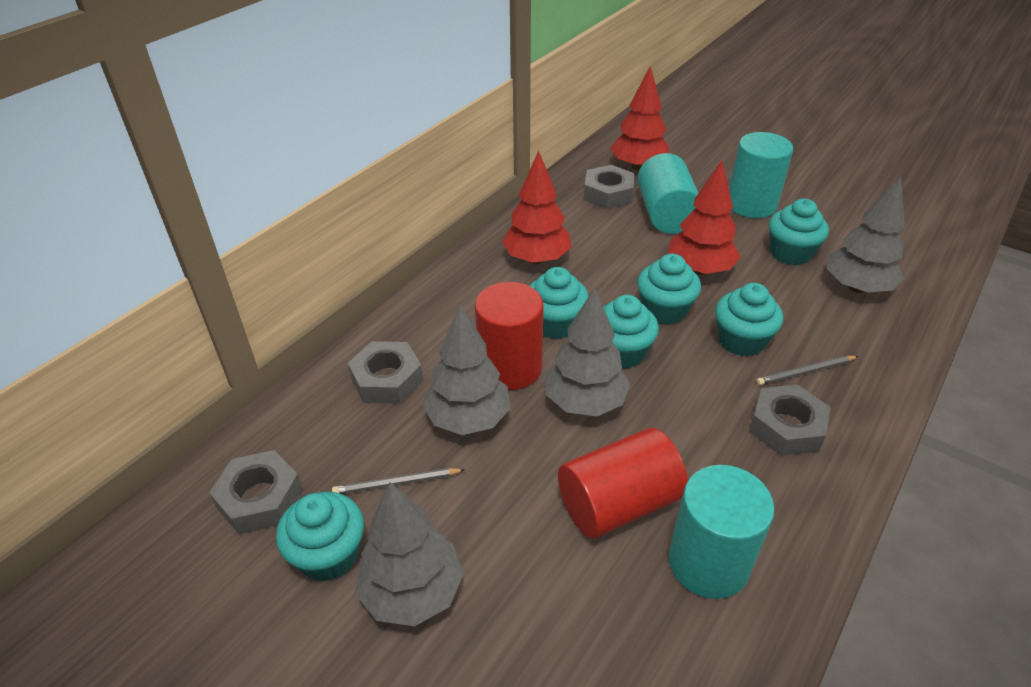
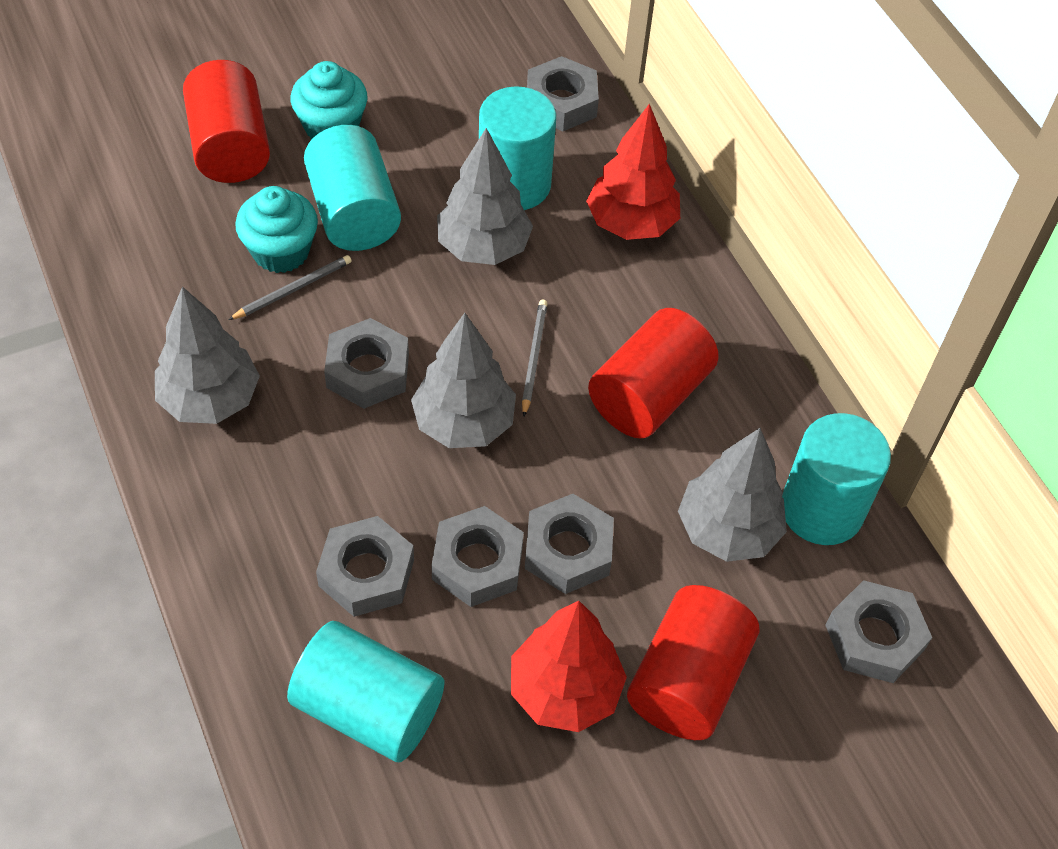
grey nut: [209,450,303,534] [348,341,423,404] [584,165,634,209] [749,384,830,456] = 4 -> [316,516,414,617] [324,318,409,409] [431,506,524,607] [525,494,614,594] [527,56,599,131] [826,580,932,683] = 6
red cylinder: [475,282,544,390] [558,428,688,539] = 2 -> [183,60,270,183] [588,308,719,439] [627,585,760,740] = 3
red tree: [502,150,571,264] [610,66,669,170] [668,161,740,275] = 3 -> [511,601,627,732] [586,104,680,240] = 2
turquoise cupcake: [276,492,364,582] [529,267,589,339] [603,295,659,369] [637,254,701,325] [715,283,783,357] [769,198,829,265] = 6 -> [235,186,318,273] [291,61,368,140] = 2
turquoise cylinder: [637,153,698,234] [668,465,775,599] [729,132,793,218] = 3 -> [287,621,444,762] [304,125,401,251] [479,86,556,210] [782,413,891,545] = 4

